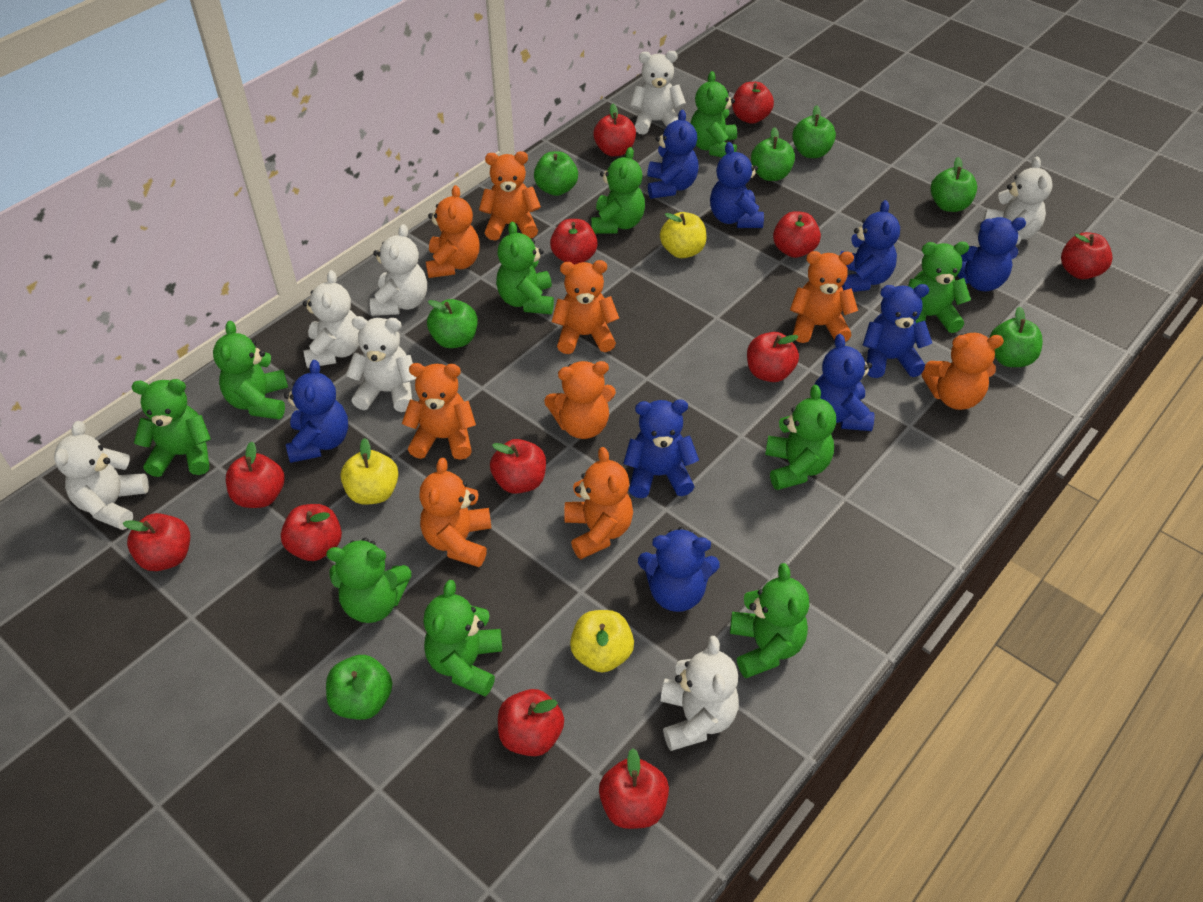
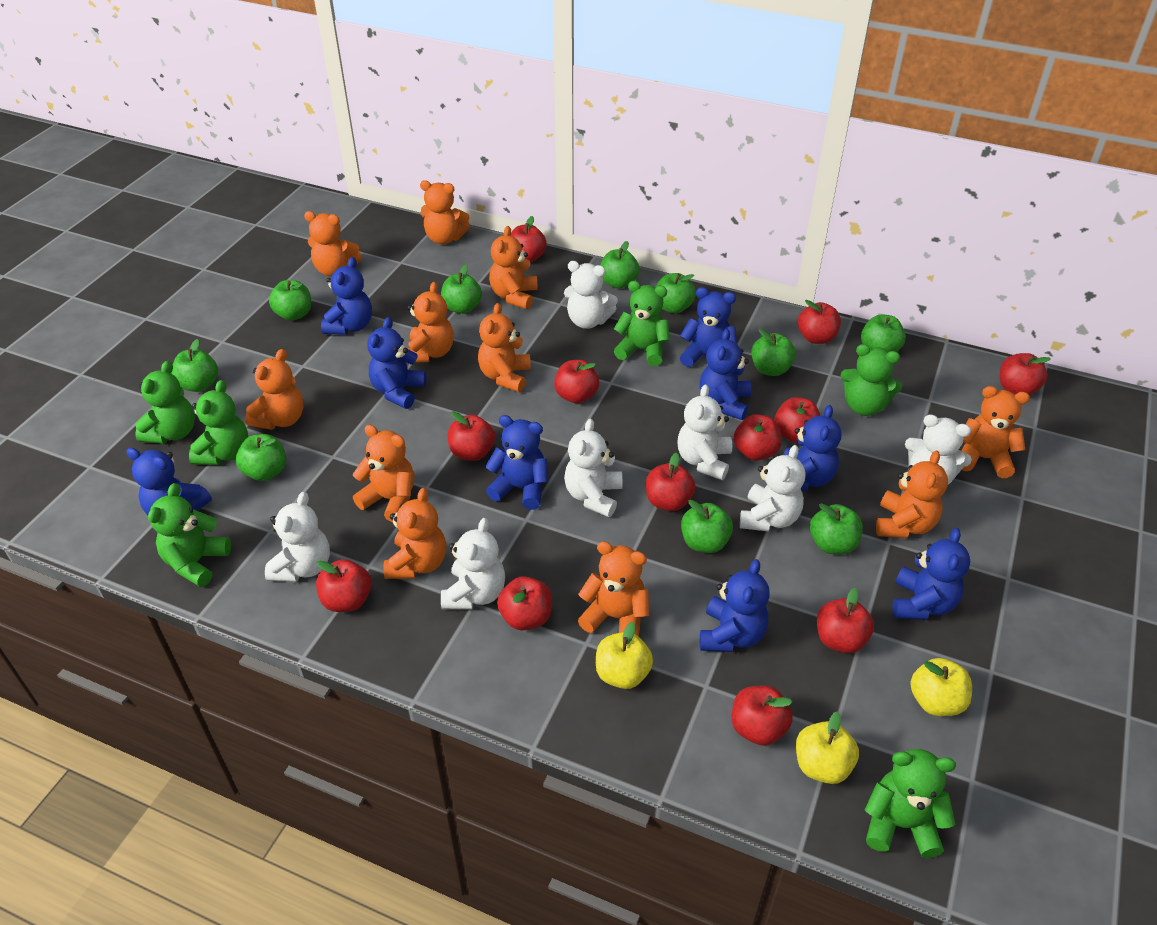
green apple: [326,655,392,720] [427,299,478,348] [534,151,578,196] [751,127,795,181] [792,105,836,158] [931,157,977,212] [989,306,1043,367] = 7 -> [171,339,218,392] [236,434,286,481] [269,280,311,321] [441,265,482,314] [601,241,640,289] [656,273,696,313] [681,500,733,553] [751,329,796,376] [810,503,863,554] [861,314,906,352] = 10
green teddy bear: [131,379,211,477] [213,321,288,419] [326,538,411,623] [423,580,502,696] [496,222,554,314] [591,147,645,234] [690,71,737,157] [730,563,809,678] [765,385,836,490] [908,242,971,333] = 10 -> [135,361,195,444] [148,483,231,587] [189,380,248,465] [614,281,670,366] [840,344,902,416] [865,749,956,858] = 6
orange teddy bear: [402,363,476,460] [419,458,492,567] [426,185,480,278] [479,151,541,241] [544,361,616,439] [552,260,619,354] [564,447,633,559] [790,251,858,343] [921,333,1004,410] = 9 -> [245,349,303,430] [304,211,362,276] [353,425,414,522] [383,488,446,579] [406,282,454,363] [420,180,470,244] [478,303,531,392] [489,226,538,309] [578,541,649,636] [876,451,948,538] [962,386,1030,478] = 11

